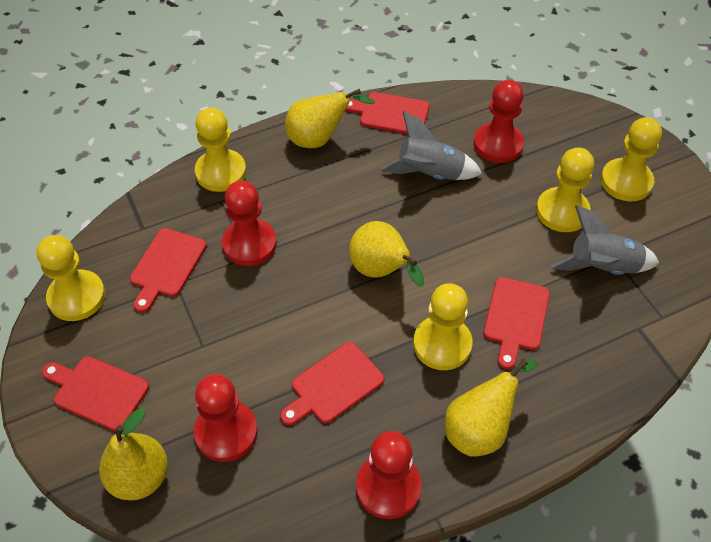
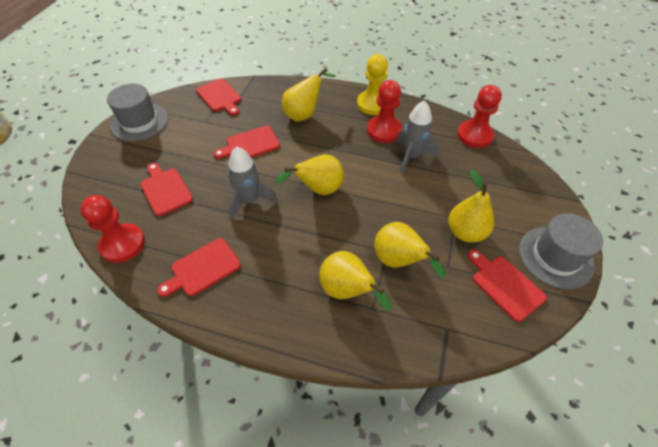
grey hat: none = 0 -> [107,84,168,141] [519,213,603,289] = 2
red pawn: [194,374,258,462] [222,181,277,266] [356,431,422,519] [474,80,524,163] = 4 -> [80,195,145,263] [367,80,402,143] [457,85,502,148] = 3
yellow pawn: [37,235,106,321] [195,108,246,192] [413,283,473,370] [536,148,594,232] [601,117,662,201] = 5 -> [357,54,388,115] = 1
yellow pear: [99,408,168,500] [285,89,375,148] [349,221,424,287] [445,359,537,456] = 4 -> [275,155,344,195] [282,68,335,122] [319,251,392,310] [374,222,445,278] [448,169,494,243] = 5

